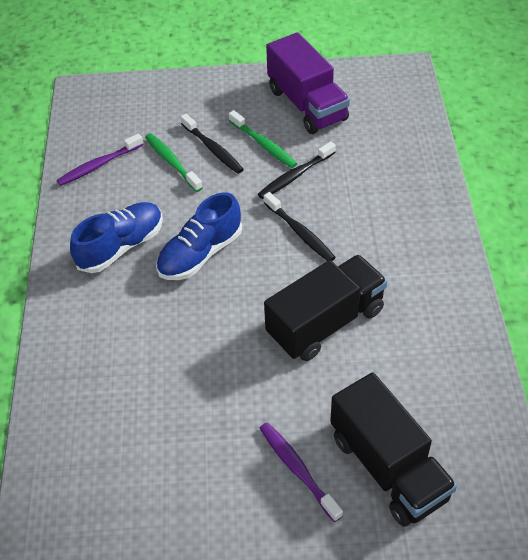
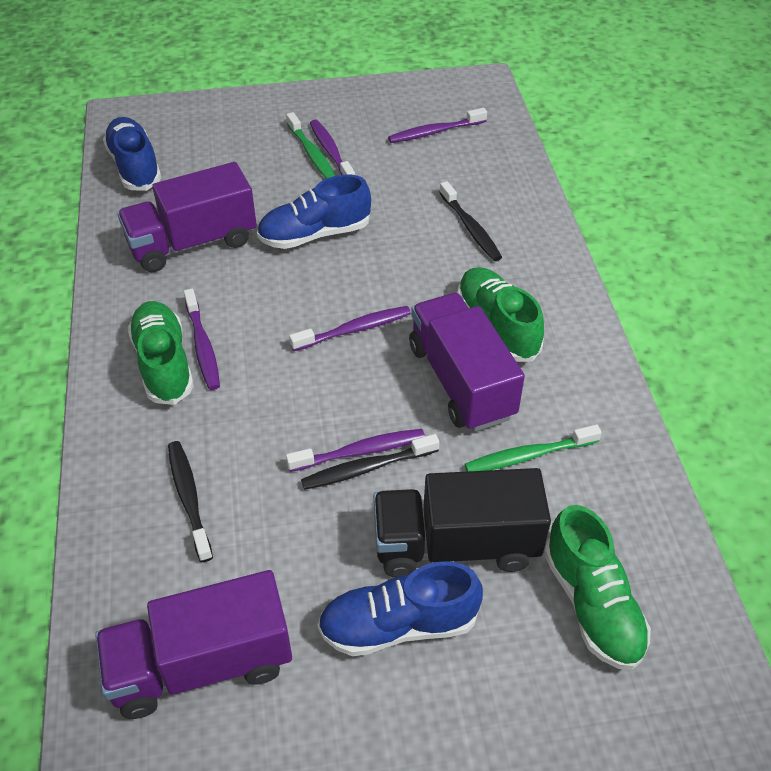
black truck: [264,254,387,361] [330,372,457,527] = 2 -> [373,468,551,578] = 1
blue shoe: [70,202,163,273] [156,192,242,280] = 2 -> [103,117,161,191] [257,174,371,249] [317,561,483,656] = 3
green shoe: none = 0 -> [128,301,194,405] [458,267,544,362] [544,505,651,670] = 3
purple toothbrush: [57,133,144,186] [259,423,343,522] = 2 -> [184,289,220,390] [286,429,425,472] [289,306,411,351] [310,120,355,175] [388,108,487,143] = 5
purple truck: [266,32,350,134] = 1 -> [95,570,292,719] [117,162,257,272] [409,293,525,432] = 3

